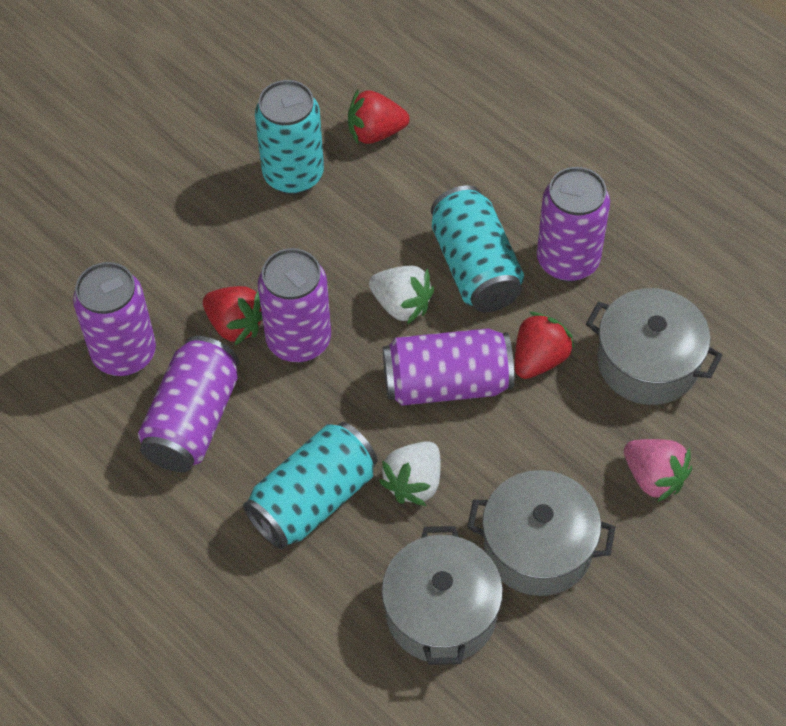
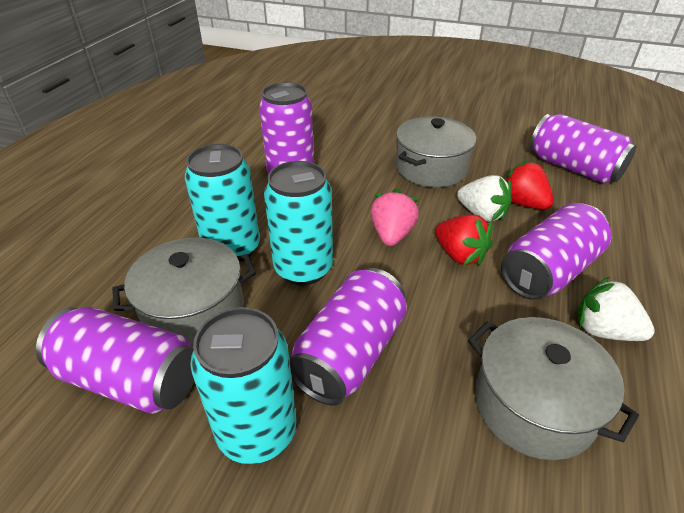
red strawberry: [203,286,262,345] [348,90,410,144] [515,312,575,379] = 3 -> [435,214,493,266] [505,160,554,210] = 2

